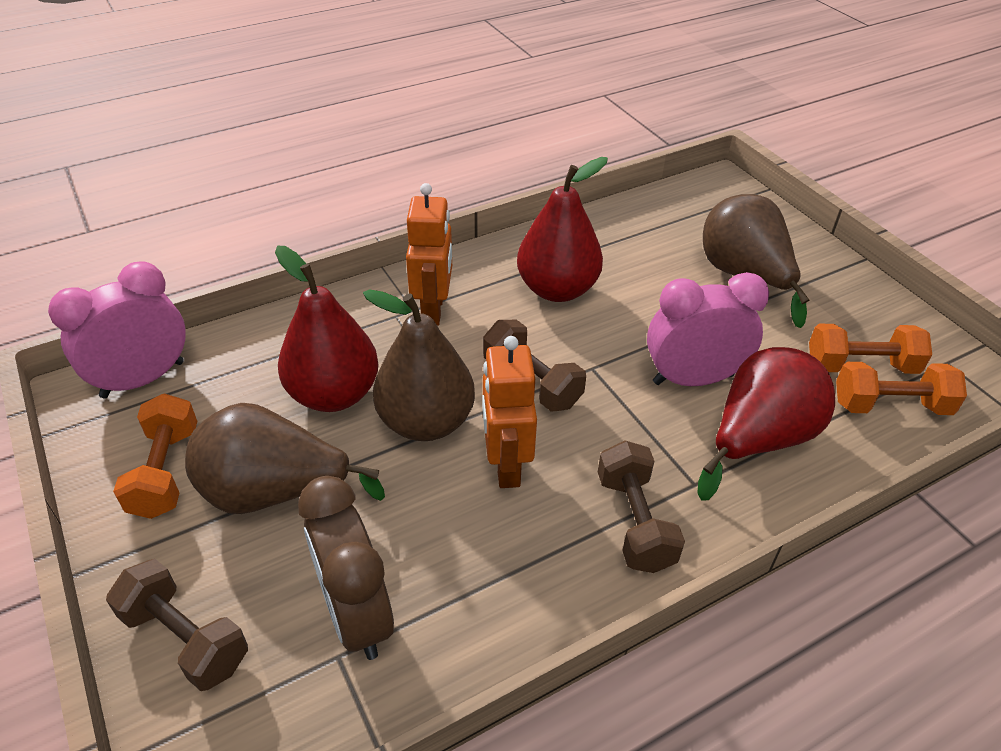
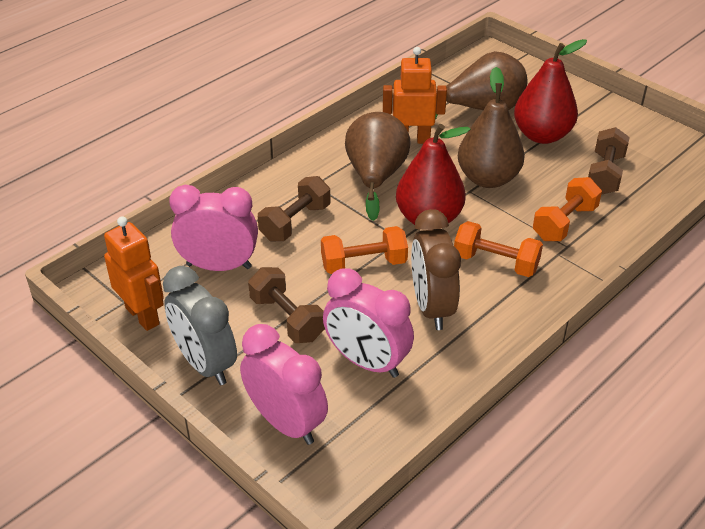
grey clock: none = 0 -> [163,266,237,385] = 1
pink clock: [48,261,186,398] [647,272,769,386] = 2 -> [169,185,258,271] [240,324,328,445] [323,268,414,378] = 3
red pear: [275,246,379,412] [517,157,608,302] [697,347,835,501] = 3 -> [396,124,471,225] [514,39,587,144] = 2

